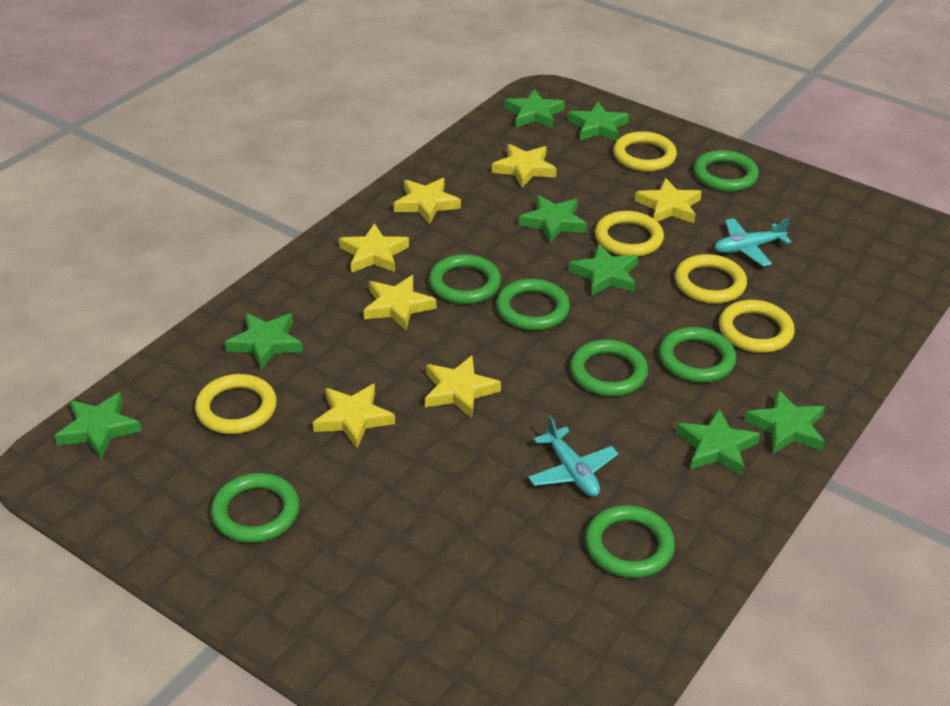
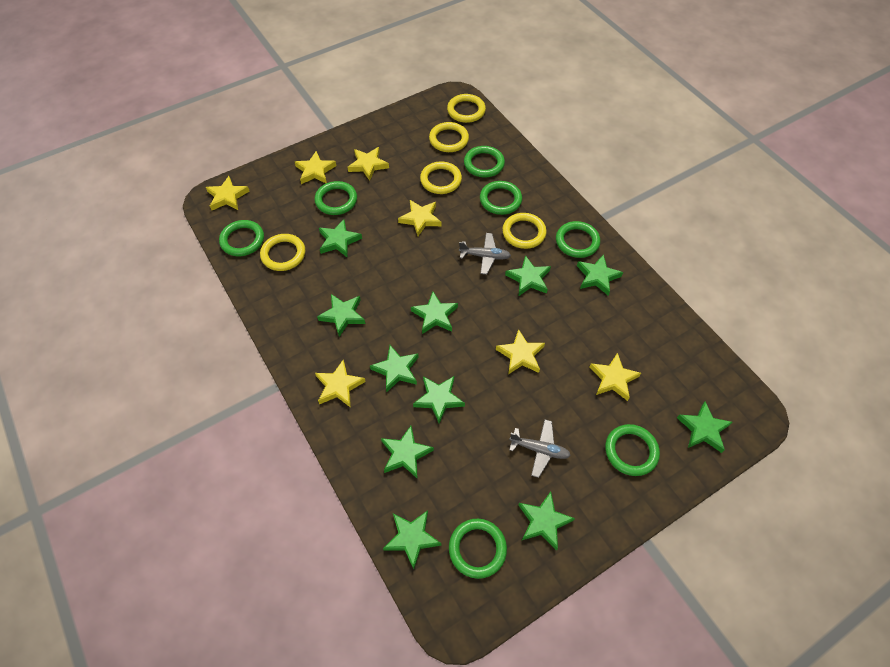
green star: [55,392,142,459] [225,313,303,370] [504,89,565,128] [519,195,587,243] [567,102,629,141] [569,244,638,296] [676,408,760,476] [745,390,825,454] = 8 -> [317,294,365,337] [319,219,362,257] [370,345,419,392] [381,426,434,478] [383,510,441,569] [411,292,458,334] [413,376,465,424] [505,255,551,296] [518,492,575,551] [577,254,623,296] [677,402,733,453] = 11
grey plane: none = 0 -> [459,233,511,275] [509,419,571,478] = 2
turquoise plane: [528,416,618,497] [715,218,791,266] = 2 -> none = 0

